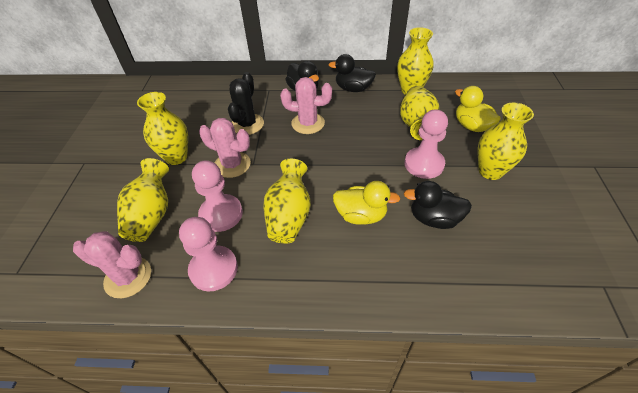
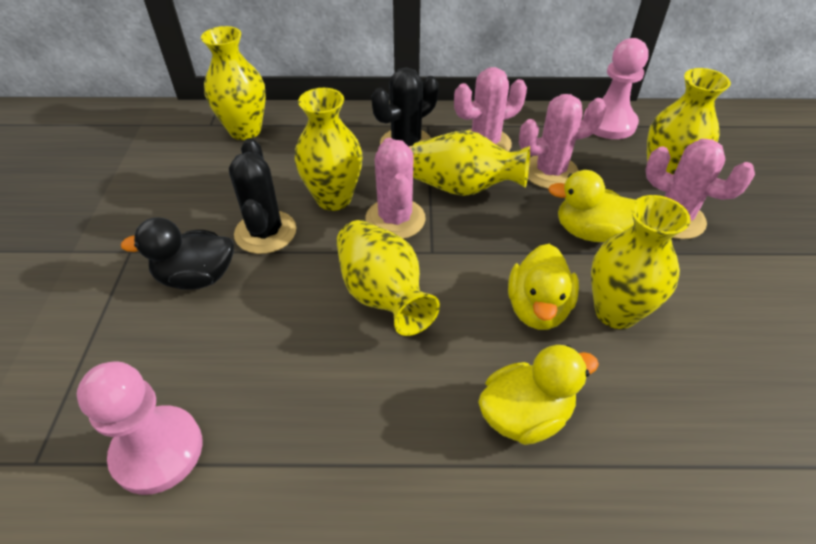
black cactus: [228,72,264,135] = 1 -> [229,138,297,254] [371,67,439,149] = 2
black duck: [285,61,319,92] [329,54,376,92] [404,181,472,229] = 3 -> [121,217,234,290] = 1
pink cactus: [73,231,151,298] [199,118,251,178] [280,77,332,134] = 3 -> [365,138,426,239] [454,67,527,152] [519,94,606,189] [646,139,755,239] = 4
pink pawn: [179,217,238,291] [192,160,243,232] [404,109,448,179] = 3 -> [77,362,202,495] [583,38,649,139] = 2
yellow duck: [333,181,400,225] [455,86,501,132] = 2 -> [478,345,599,445] [508,244,579,330] [548,170,635,242] = 3

